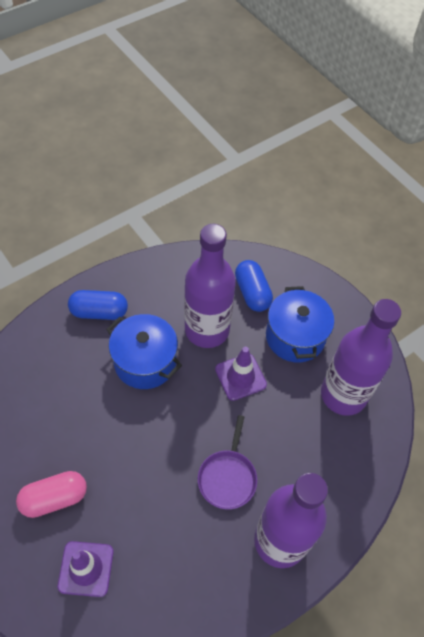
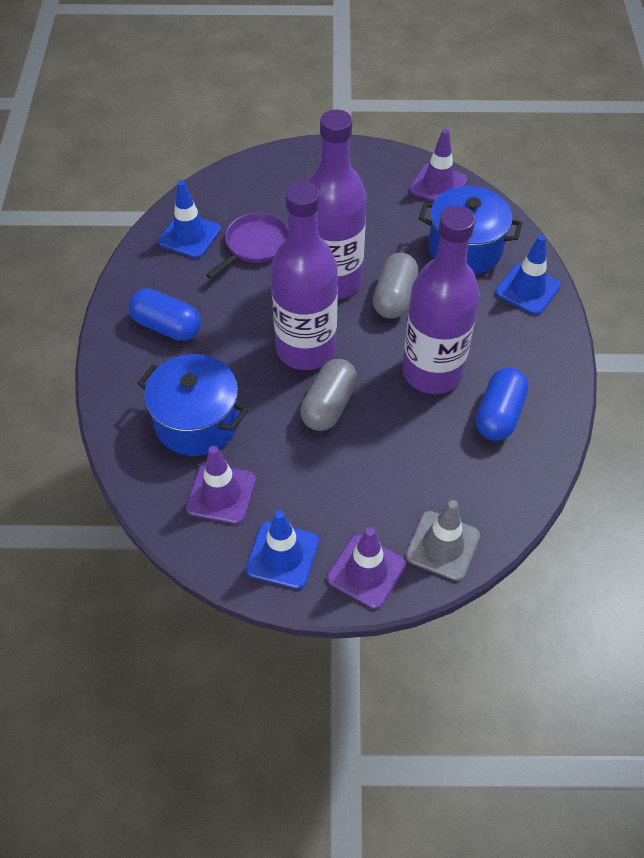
blue traffic cone: none = 0 -> [158,180,221,258] [246,510,319,589] [495,235,561,315] = 3
grey capsule: none = 0 -> [300,359,358,431] [373,253,418,319] = 2
grey traffic cone: none = 0 -> [406,500,480,581] = 1
pink capsule: [16,471,87,518] = 1 -> none = 0
purple traffic cone: [58,541,114,597] [215,347,267,401] = 2 -> [186,446,256,524] [327,527,406,609] [409,129,468,202] = 3

